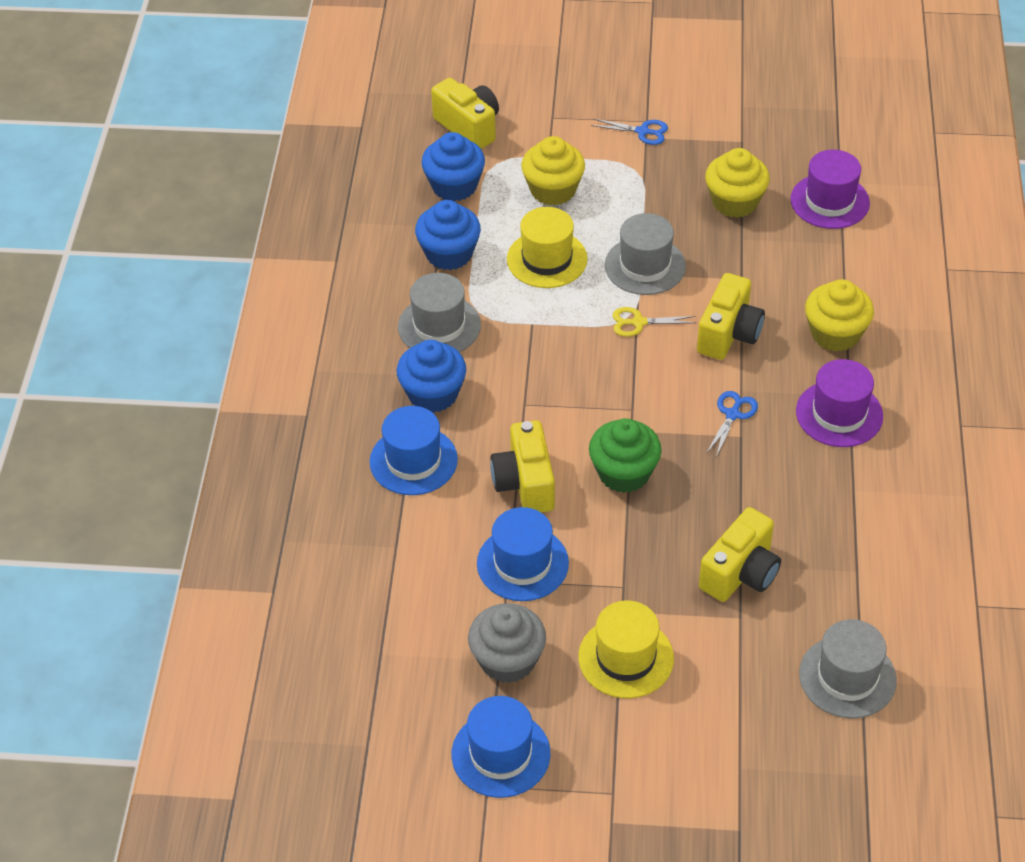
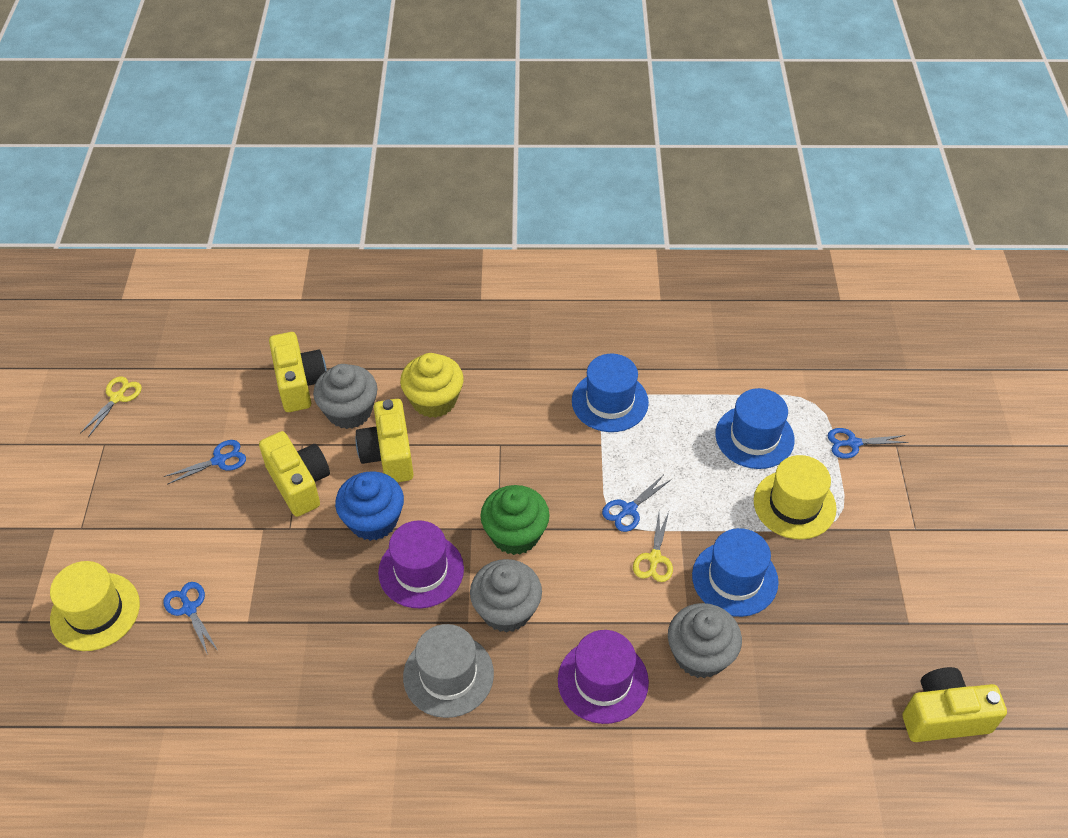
blue cupcake: [397,340,466,413] [415,200,481,270] [421,132,485,201] = 3 -> [335,471,404,541] = 1
blue scissors: [591,119,668,145] [706,391,758,457] = 2 -> [163,582,218,655] [164,440,246,485] [602,475,672,532] [828,428,909,459] = 4
grey cupcake: [468,603,546,683] = 1 -> [313,364,377,429] [470,559,542,633] [668,603,742,678] = 3
grey hat: [398,273,481,352] [605,213,686,295] [799,619,897,719] = 3 -> [403,624,494,718] = 1
yellow cupcake: [521,136,585,206] [705,148,770,218] [805,279,874,351] = 3 -> [400,353,464,418] = 1
yellow scissors: [612,307,696,337] = 1 -> [80,376,142,437] [633,512,673,582] = 2

